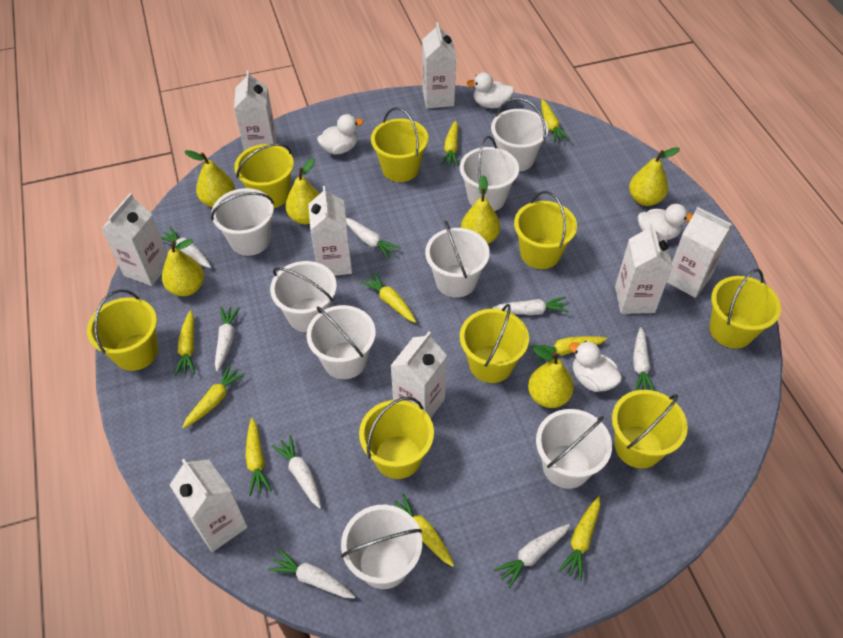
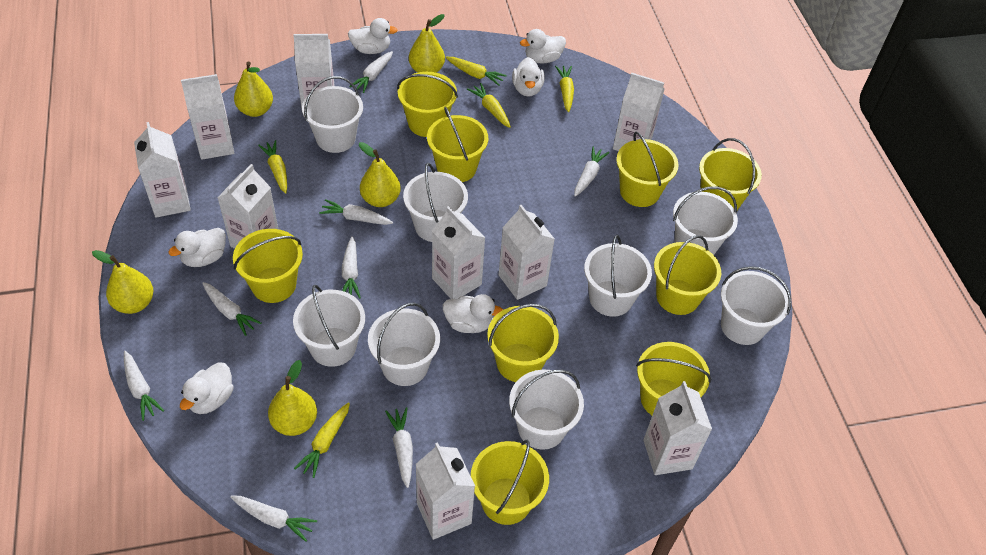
white carton: [101,193,167,286] [170,459,248,552] [234,70,277,151] [308,186,352,276] [391,332,447,418] [422,22,456,109] [615,223,673,314] [667,207,733,298] = 8 -> [134,122,191,218] [181,74,234,160] [217,164,278,249] [293,34,335,108] [416,442,475,540] [432,206,485,299] [499,205,555,300] [613,73,665,151] [643,381,712,475] = 9
white duck: [317,114,364,155] [467,72,514,108] [569,341,622,392] [638,204,693,240] = 4 -> [168,228,226,267] [180,362,234,414] [348,18,398,54] [443,294,503,333] [512,57,545,97] [520,29,566,64] = 6
yellow bucket: [87,289,158,371] [234,143,294,208] [359,397,434,479] [371,107,428,182] [460,304,529,383] [514,191,577,269] [612,390,688,468] [710,269,781,349] = 8 -> [233,229,303,303] [397,72,458,137] [427,107,488,182] [471,440,549,525] [487,304,559,382] [616,131,679,207] [636,342,712,415] [654,235,721,315] [699,138,762,210] = 9
yellow carrot: [174,310,195,376] [182,364,245,428] [245,418,272,496] [360,272,416,323] [394,494,454,567] [441,121,458,166] [530,336,607,363] [541,99,570,143] [558,496,600,581] = 9 -> [258,140,287,194] [294,402,350,478] [446,57,507,86] [467,83,511,128] [555,66,574,112] = 5
yellow pear: [162,239,204,296] [184,150,235,207] [285,158,319,224] [461,175,500,244] [528,346,574,408] [629,147,680,206] = 6 -> [92,250,153,314] [234,62,273,117] [268,360,317,436] [359,142,401,207] [409,14,445,73] = 5

